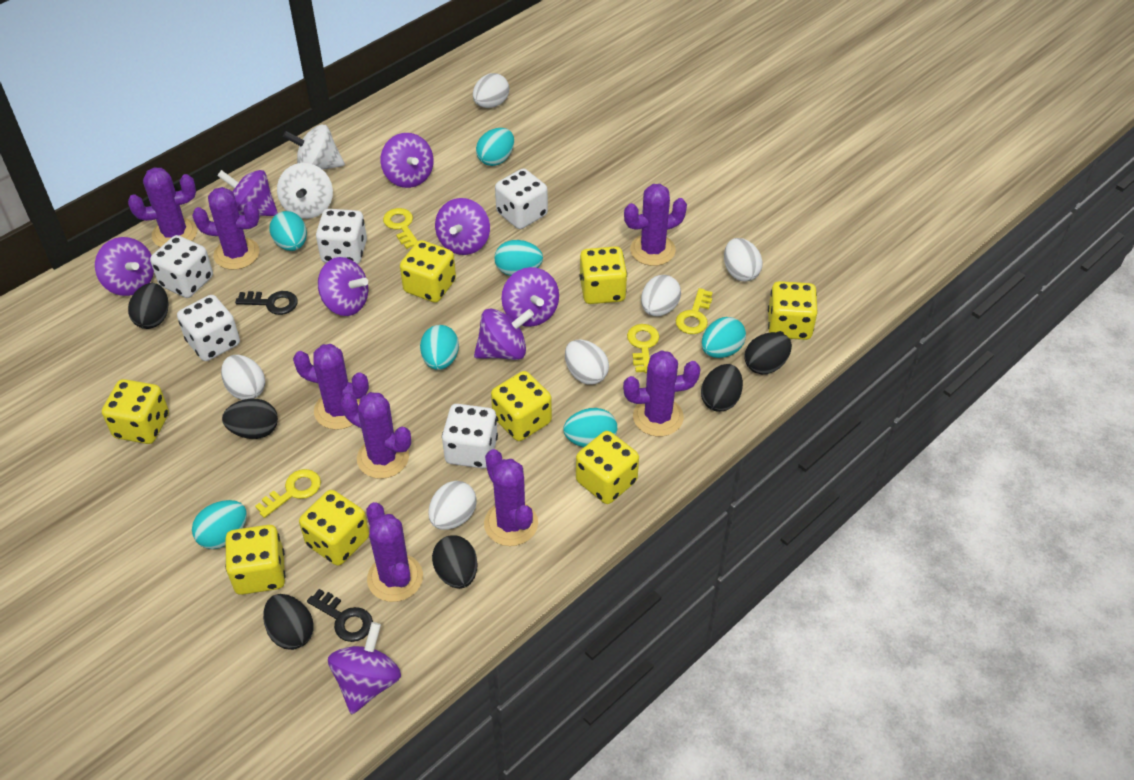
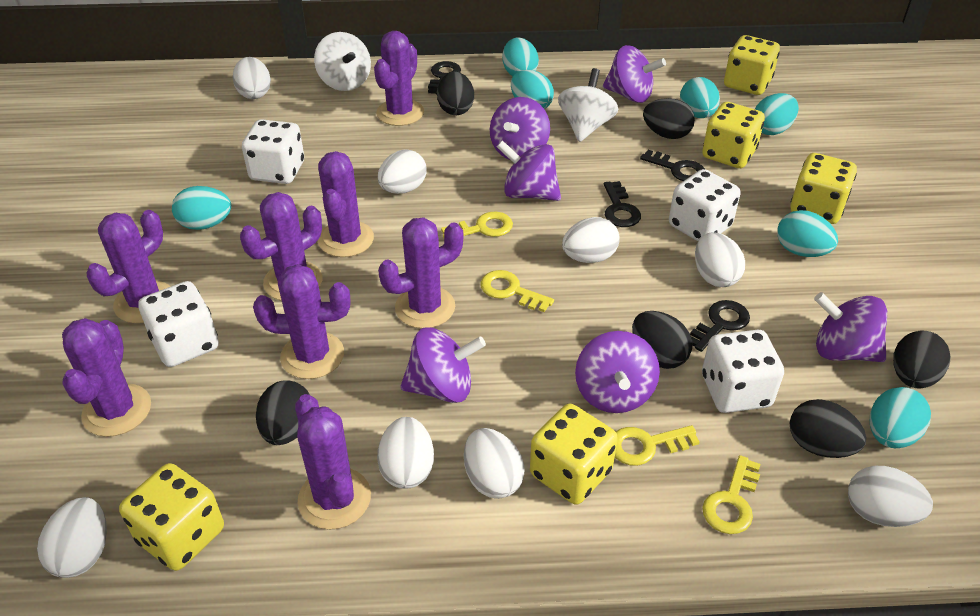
black key: [235,291,298,315] [307,589,373,642] = 2 -> [428,61,461,95] [604,181,641,227] [640,150,705,181] [690,300,750,352] = 4
purple spinning top: [95,237,154,296] [217,170,278,216] [318,257,368,316] [328,622,401,714] [380,133,434,188] [435,198,490,255] [474,309,534,360] [501,267,559,327] = 8 -> [400,327,486,403] [490,97,550,160] [497,140,561,201] [575,331,660,413] [603,45,666,103] [814,292,887,362] = 6
white dice: [150,235,213,298] [177,295,240,361] [316,209,367,264] [442,404,498,468] [495,169,548,229] = 5 -> [138,281,219,367] [242,119,304,184] [669,169,741,241] [702,330,784,413] = 4
white egg: [221,355,265,400] [428,481,477,530] [473,73,509,108] [565,340,609,385] [641,275,681,316] [724,238,763,282] = 6 -> [37,497,107,578] [232,57,271,99] [377,417,434,489] [378,150,427,194] [464,428,524,499] [562,217,620,263] [695,232,745,287] [848,466,933,527] = 8
yellow dice: [102,379,169,444] [225,525,285,595] [299,490,369,566] [400,240,456,303] [491,371,552,441] [576,431,639,504] [579,246,627,304] [768,281,818,340] = 8 -> [119,463,224,571] [530,404,618,505] [702,102,765,168] [724,35,780,95] [790,153,857,224] = 5

